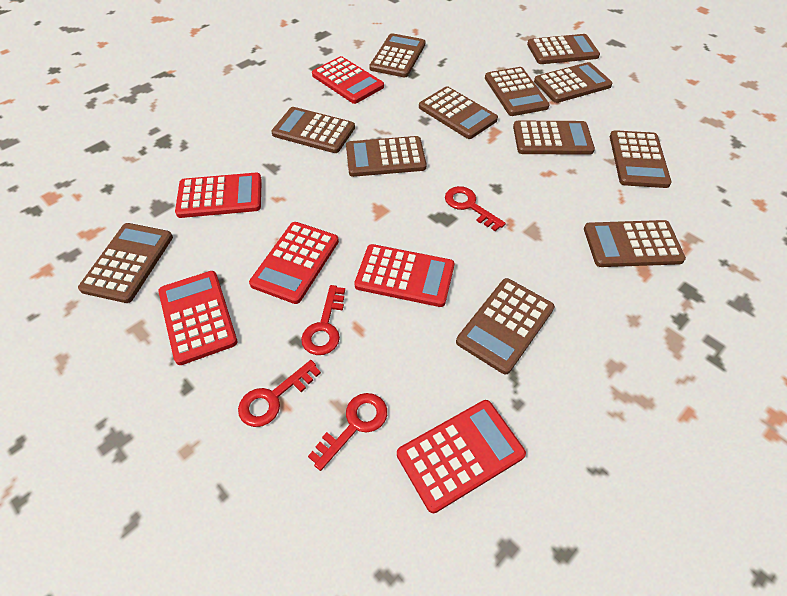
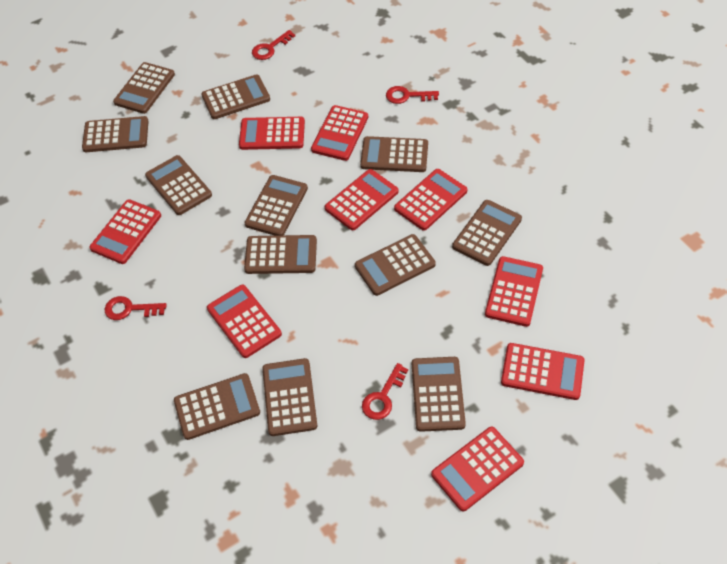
red calculator: [158,271,238,365] [175,173,262,218] [249,222,339,304] [312,56,384,104] [354,244,455,307] [397,400,526,513] = 6 -> [89,199,161,264] [207,285,282,358] [239,117,305,150] [311,105,368,161] [325,169,399,230] [394,169,467,230] [431,427,524,511] [485,256,543,327] [501,343,585,400] = 9

